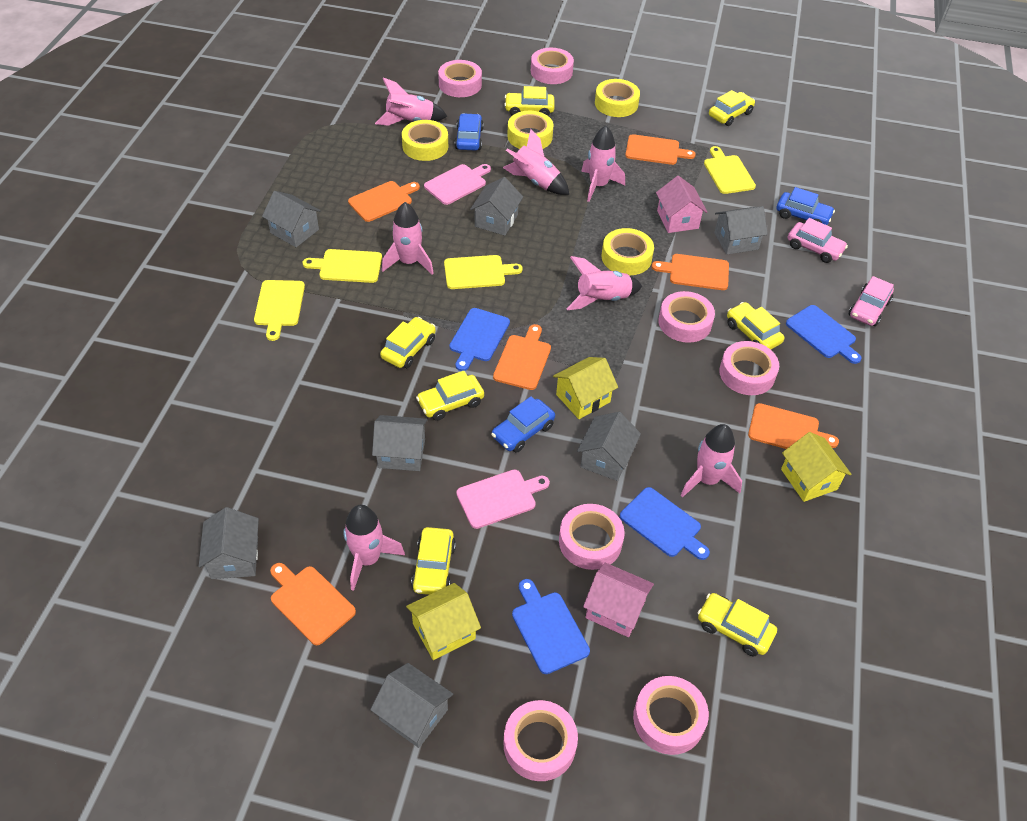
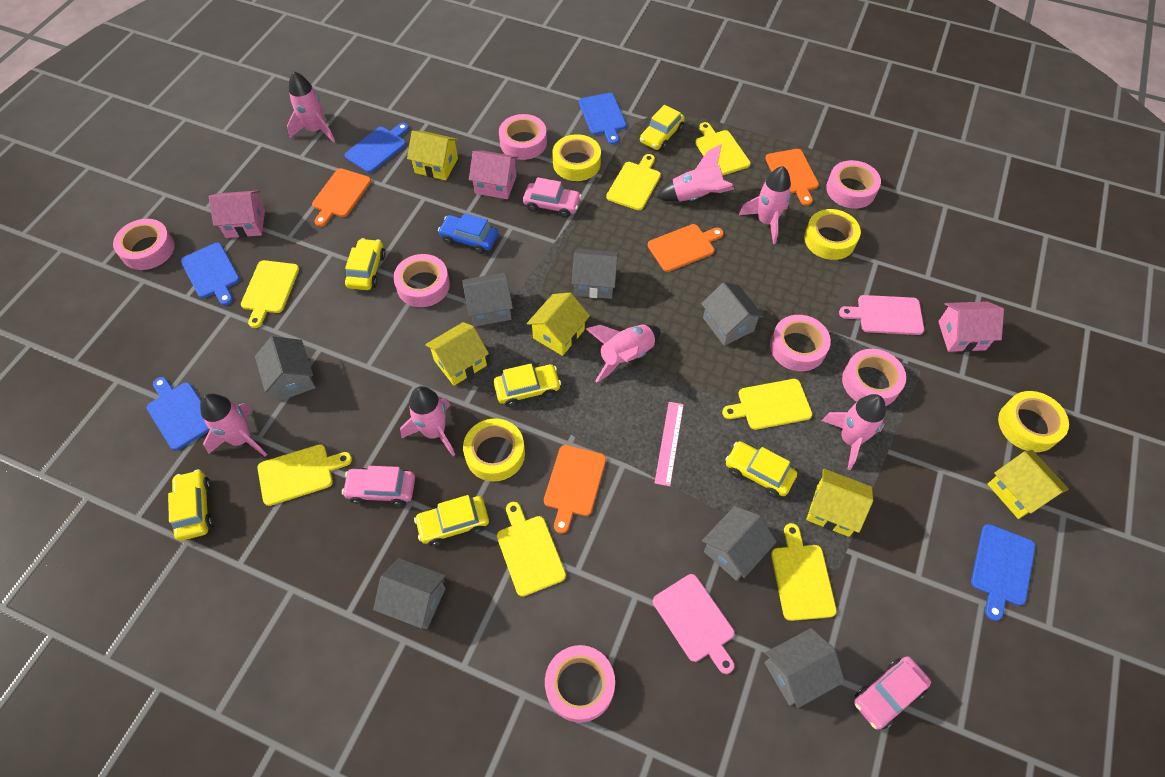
blue car: [455,113,484,151] [491,396,555,453] [777,187,835,225] = 3 -> [438,213,499,254] = 1
blue cutting board: [449,308,510,371] [512,579,590,674] [620,487,710,560] [786,305,862,364] = 4 -> [147,377,210,451] [181,243,240,305] [345,123,409,173] [579,93,627,144] [971,524,1035,621] = 5
orange cutting board: [270,563,356,645] [348,181,420,222] [493,324,551,390] [625,134,696,165] [651,254,729,290] [748,403,839,449] = 6 -> [312,168,371,227] [544,445,606,534] [648,224,724,272] [765,149,819,206] = 4
pink car: [788,218,848,263] [849,276,894,326] = 2 -> [342,466,415,506] [523,177,582,218] [854,656,931,730] = 3
pink house: [583,563,654,637] [656,176,707,233] = 2 -> [209,190,265,238] [469,150,518,199] [938,301,1004,352] = 3
pink ruler: none = 0 -> [655,402,684,486] = 1
yellow car: [380,317,436,368] [411,527,456,595] [416,371,484,421] [504,86,555,116] [698,593,777,657] [709,90,755,126] [727,302,784,350] = 7 -> [168,469,213,541] [345,238,386,290] [414,495,489,546] [494,364,561,407] [640,105,685,151] [725,441,797,498] = 6
yellow cutting board: [254,280,305,341] [303,249,382,283] [444,255,523,289] [704,146,756,194] = 4 -> [241,260,299,328] [257,444,352,506] [497,502,566,597] [606,154,661,210] [695,122,751,175] [722,379,812,430] [771,523,837,621] = 7
yellow house: [406,583,481,660] [553,357,618,419] [781,432,851,502] = 3 -> [407,131,459,180] [425,322,489,386] [527,293,590,356] [806,469,873,537] [988,450,1069,519] = 5

